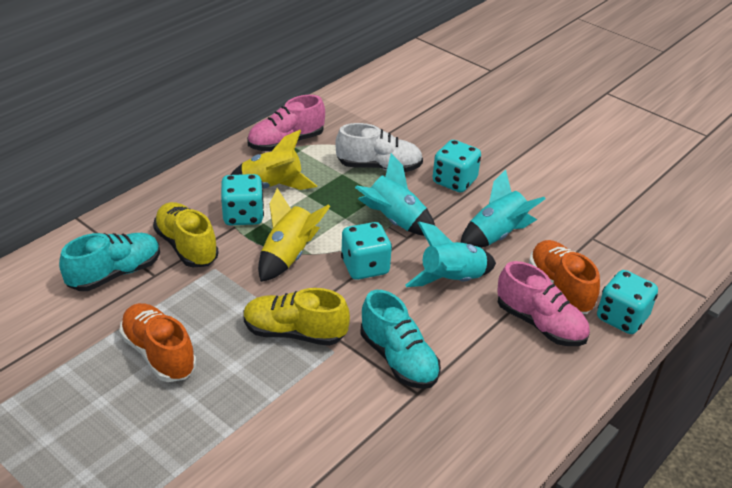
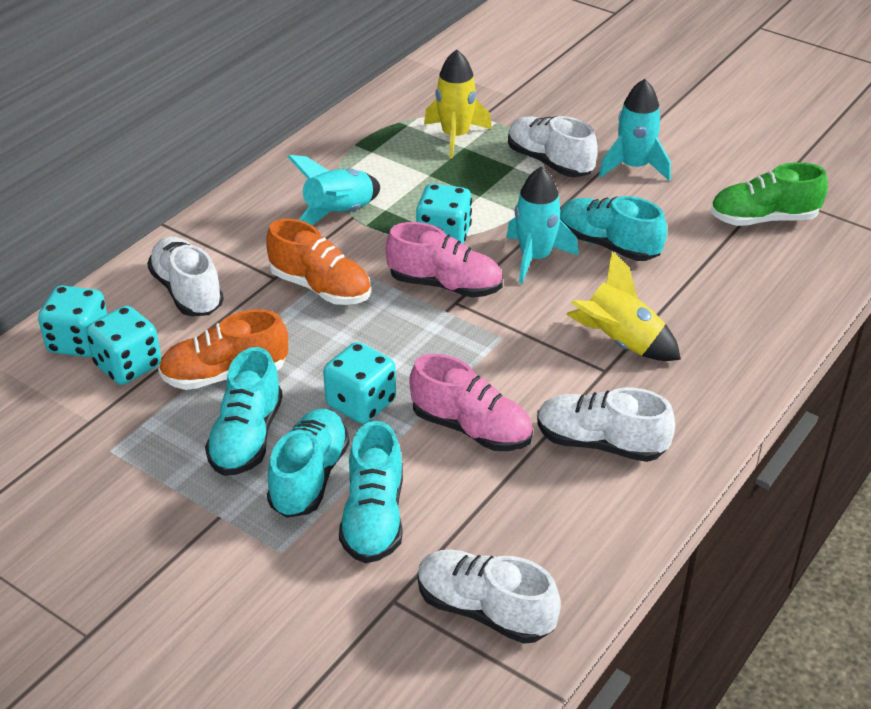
green shoe: none = 0 -> [710,162,828,226] = 1
turquoise shoe: [59,233,160,291] [360,290,441,389] = 2 -> [205,347,283,476] [267,409,350,518] [339,421,403,563] [560,196,667,261] = 4
white shoe: [335,123,423,172] = 1 -> [147,237,224,316] [418,549,561,644] [508,116,598,177] [537,388,675,462] = 4
yellow shoe: [153,202,219,267] [244,288,350,346] = 2 -> none = 0

